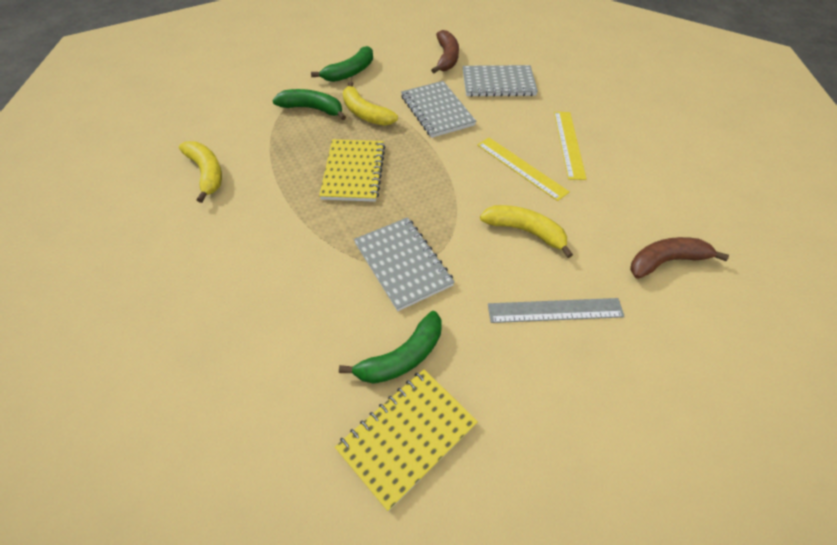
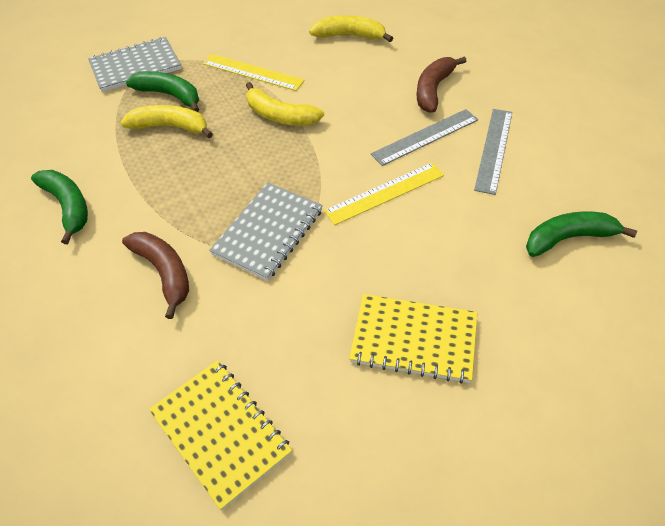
grey notebook: [354,217,455,311] [401,81,476,138] [463,65,538,97] = 3 -> [88,37,181,92] [209,182,323,281] = 2
grey ruler: [488,298,625,323] = 1 -> [371,109,478,166] [474,109,512,195] = 2

